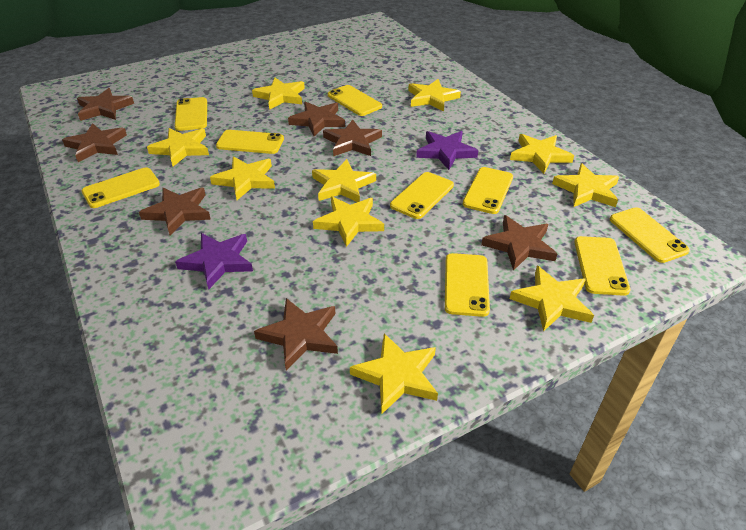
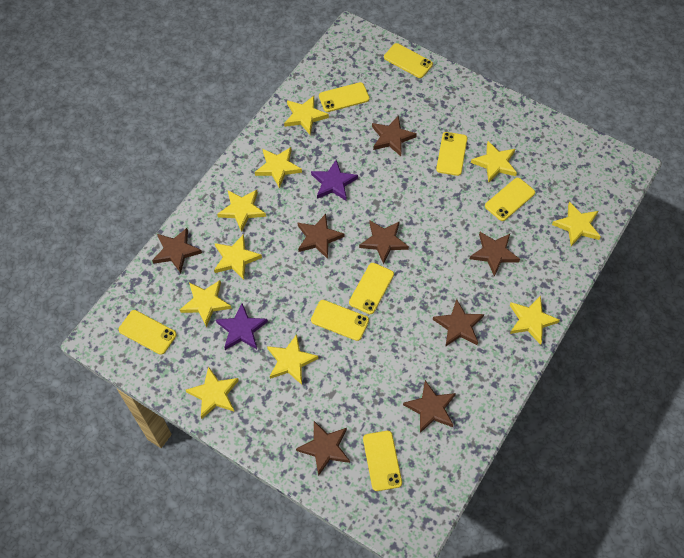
brown star: [62,123,127,162] [77,88,134,121] [139,188,211,235] [254,298,338,371] [288,102,345,136] [323,119,382,156] [481,215,557,271] = 7 -> [152,228,202,273] [296,421,350,476] [298,214,345,259] [359,221,409,264] [372,115,417,156] [403,380,456,433] [433,299,484,347] [470,232,520,276] = 8
yellow phone: [82,167,160,208] [175,97,207,131] [216,130,284,154] [328,85,382,116] [390,172,454,219] [445,253,490,317] [463,167,513,214] [574,236,630,296] [610,207,690,263] = 9 -> [119,310,177,355] [311,300,369,341] [319,82,370,112] [349,263,394,314] [363,431,402,491] [384,43,433,78] [436,132,467,176] [485,178,535,221] = 8

